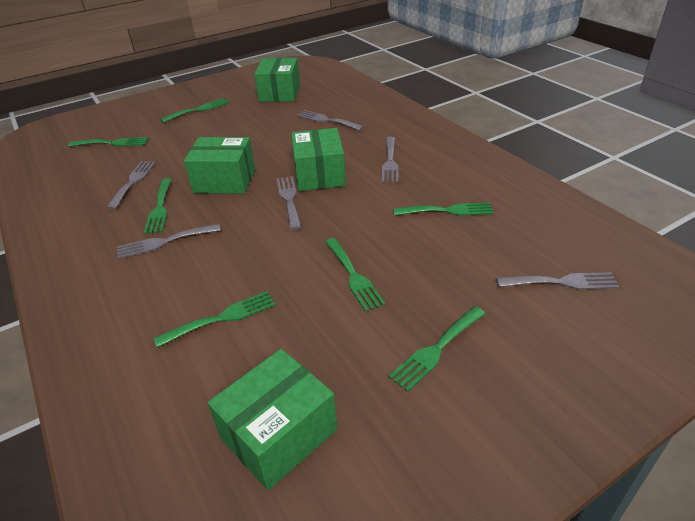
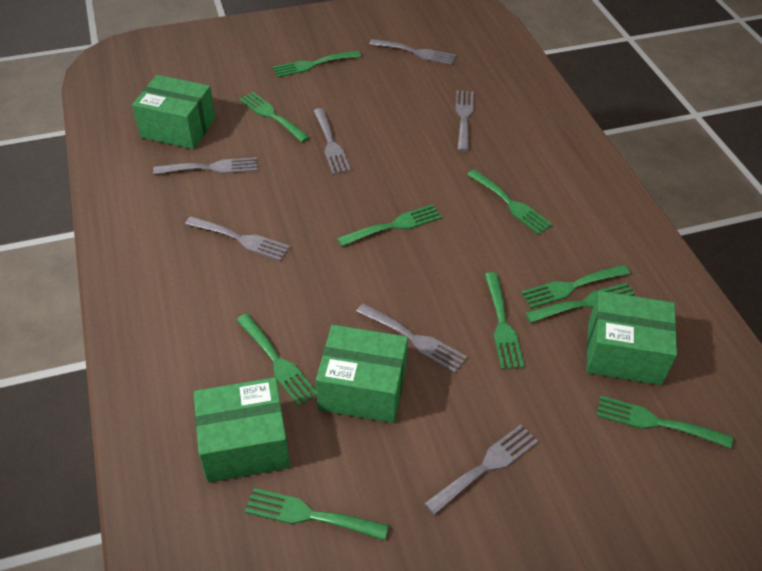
green fork: [68,137,148,147] [144,178,172,234] [154,291,276,348] [160,98,230,123] [325,238,385,312] [389,306,486,392] [393,202,494,216] = 7 -> [236,313,317,406] [239,92,310,142] [245,488,389,540] [273,51,361,77] [337,205,442,246] [467,169,553,234] [485,272,525,369] [521,265,630,308] [525,283,637,323] [596,396,733,449] = 10
grey fork: [106,161,156,210] [117,224,221,259] [277,176,301,230] [296,110,364,131] [382,137,399,183] [496,272,619,290] = 6 -> [153,157,257,175] [185,216,290,261] [313,108,351,174] [356,303,467,373] [369,39,456,65] [424,424,538,515] [455,90,474,152] = 7

